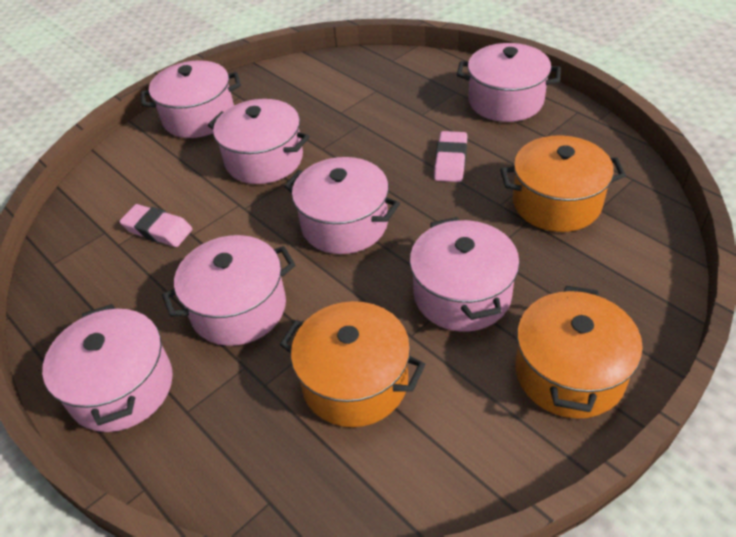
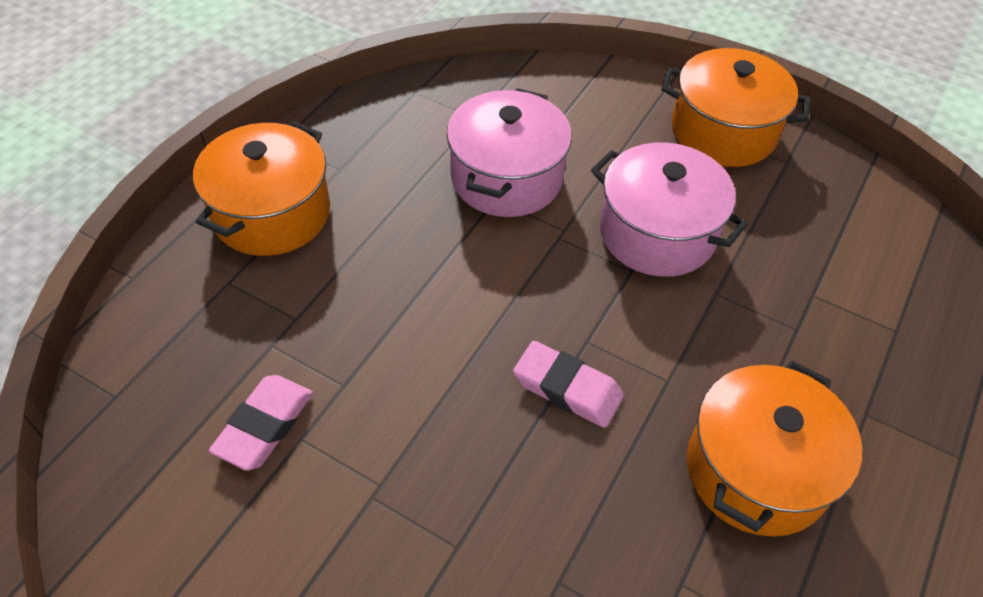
pink pot: [42,304,173,432] [141,60,241,138] [162,235,296,346] [208,99,310,184] [284,157,400,254] [410,217,520,331] [457,43,561,122] = 7 -> [447,88,572,217] [591,142,748,277] = 2

